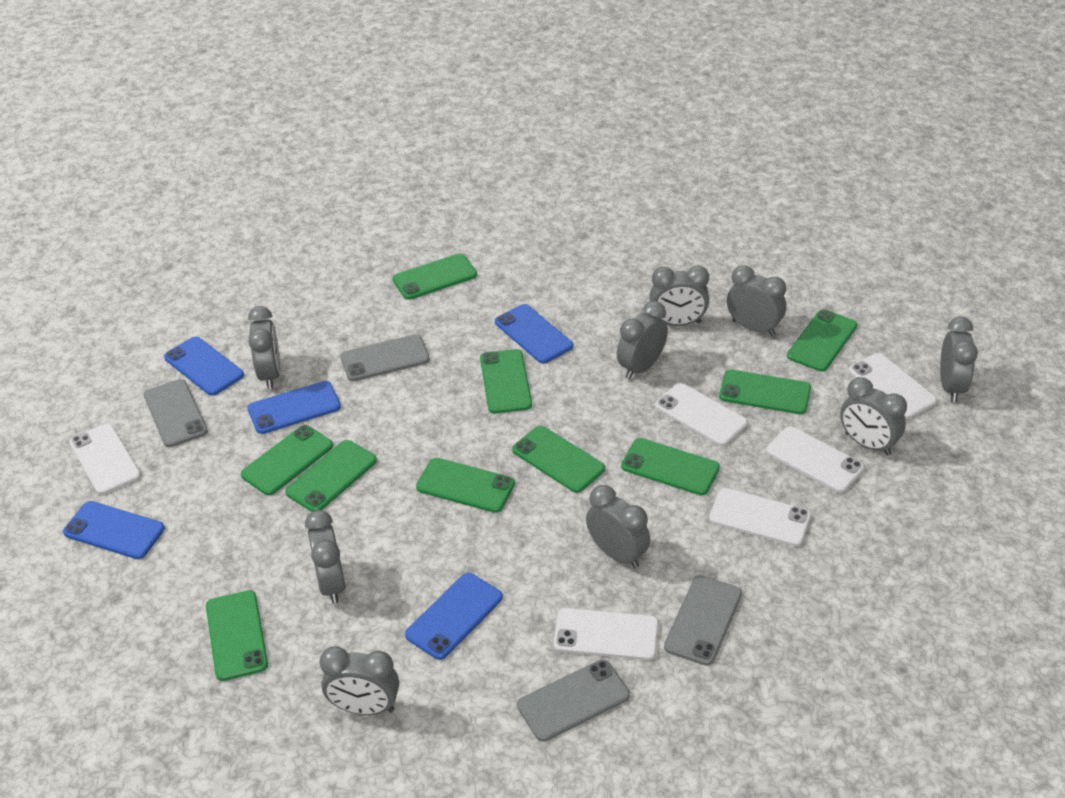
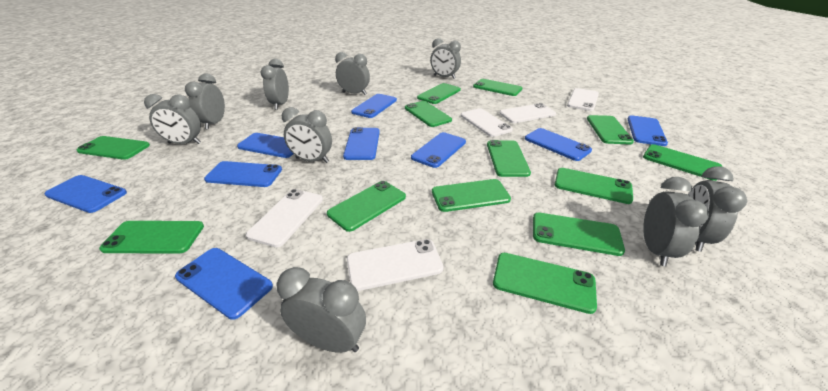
blue phone: [63,501,165,559] [164,337,244,396] [248,381,341,434] [405,573,503,660] [495,304,573,363] = 5 -> [44,175,127,213] [175,248,273,320] [204,161,282,187] [237,133,293,158] [343,127,380,160] [351,94,397,118] [411,132,466,168] [525,128,592,161] [628,115,668,146] = 9
green phone: [206,590,268,681] [241,425,333,495] [285,440,377,512] [392,254,477,300] [416,458,515,513] [480,349,532,413] [512,426,605,493] [621,438,720,495] [719,370,811,414] [787,309,857,372] = 10 -> [77,136,150,160] [99,221,204,254] [327,181,406,232] [405,101,452,127] [417,83,461,104] [432,179,511,212] [473,79,522,96] [487,140,531,177] [493,253,597,314] [533,213,625,256] [555,168,633,204] [587,115,634,144] [643,144,722,181] = 13
grey phone: [144,379,208,447] [340,334,430,381] [517,660,630,741] [664,575,742,666] = 4 -> none = 0
white phone: [69,423,141,495] [553,608,659,660] [655,383,748,446] [709,488,811,546] [766,426,864,493] [849,353,937,419] = 6 -> [246,189,323,247] [347,239,443,291] [461,108,513,137] [500,103,556,123] [567,88,599,111] = 5

